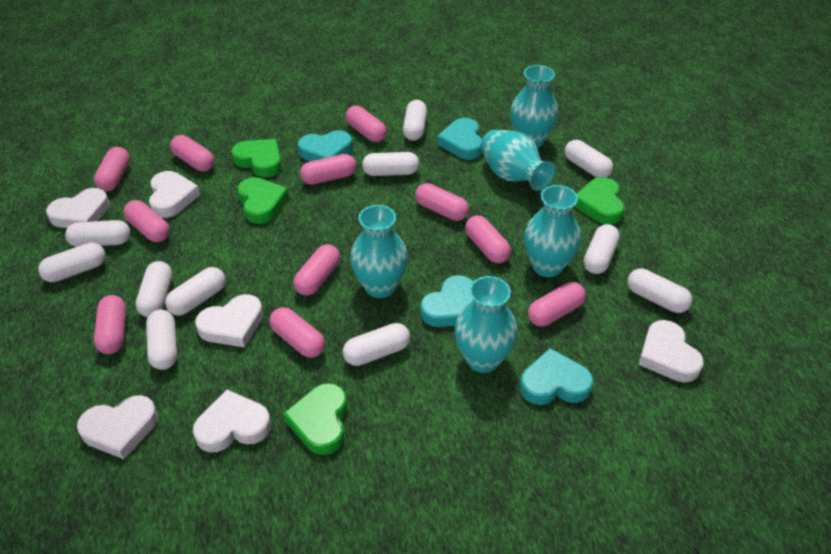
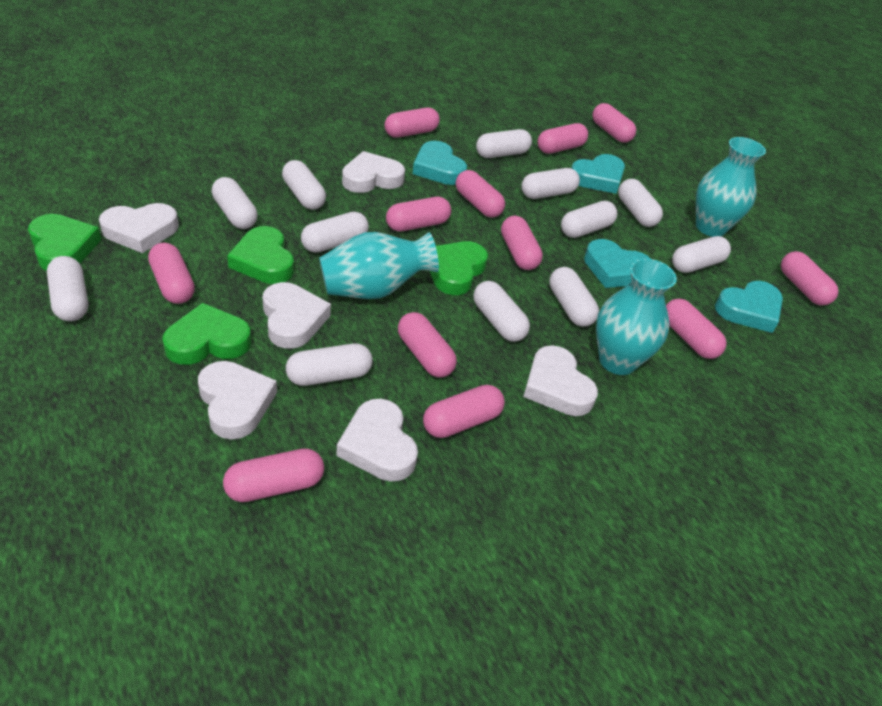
pink capsule: [94,147,130,192] [94,295,126,354] [124,200,170,242] [170,135,214,171] [270,307,325,358] [293,244,340,296] [300,154,356,185] [346,106,387,142] [415,183,469,221] [465,215,511,263] [528,282,586,326] = 11 -> [148,242,195,304] [223,448,324,502] [385,108,440,138] [386,197,451,232] [398,312,457,377] [423,385,505,438] [456,170,505,218] [501,216,543,270] [537,123,588,154] [592,103,636,143] [666,298,727,359] [781,251,839,306] = 12
turquoise vase: [350,205,408,298] [455,276,518,373] [481,130,555,191] [510,65,558,148] [524,185,581,277] = 5 -> [319,232,439,299] [596,259,677,375] [696,137,766,237] = 3
white capsule: [38,242,106,282] [65,220,131,247] [136,261,172,317] [146,310,177,370] [165,267,225,316] [343,323,410,366] [362,152,419,176] [403,100,427,141] [565,140,613,178] [584,224,620,274] [628,268,692,313] = 11 -> [47,256,88,321] [212,177,258,229] [282,160,326,210] [286,344,373,386] [301,212,369,253] [473,281,530,342] [476,129,532,158] [521,168,580,199] [549,267,599,327] [561,201,617,238] [618,179,663,227] [672,236,731,273] = 12

